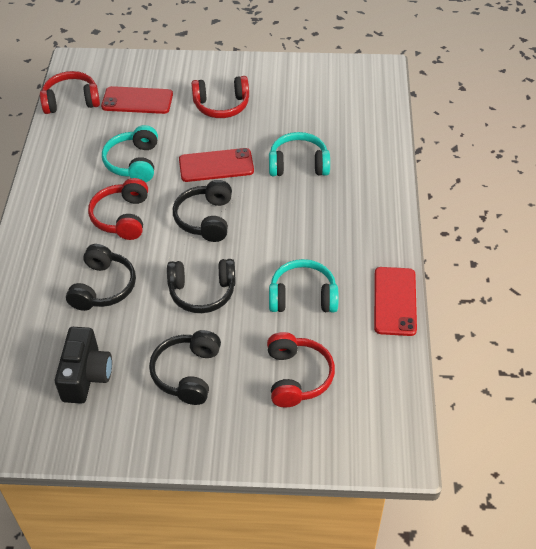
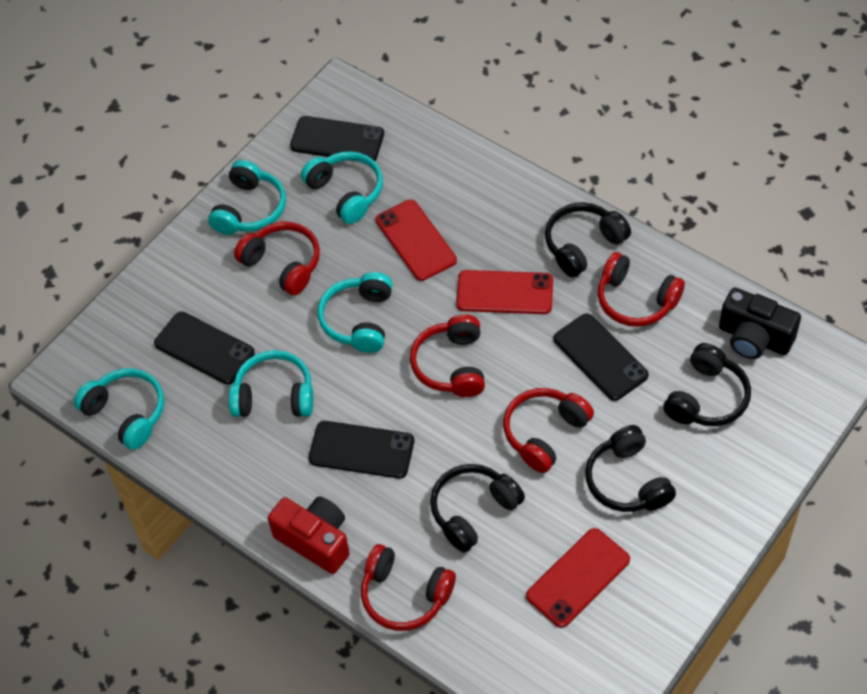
black phone: none = 0 -> [154,312,255,385] [290,116,384,162] [309,421,414,479] [554,313,649,401] = 4
red camera: none = 0 -> [268,496,350,574] = 1
red headphones: [40,71,100,114] [88,178,148,240] [191,76,249,118] [267,332,335,407] = 4 -> [234,221,320,295] [361,544,456,631] [410,314,485,397] [503,388,594,473] [598,252,685,327] = 5
turquoise headphones: [102,125,158,182] [269,132,330,176] [269,259,338,312] = 3 -> [74,369,164,450] [208,160,286,235] [229,350,313,417] [301,151,383,224] [318,272,393,353] = 5

